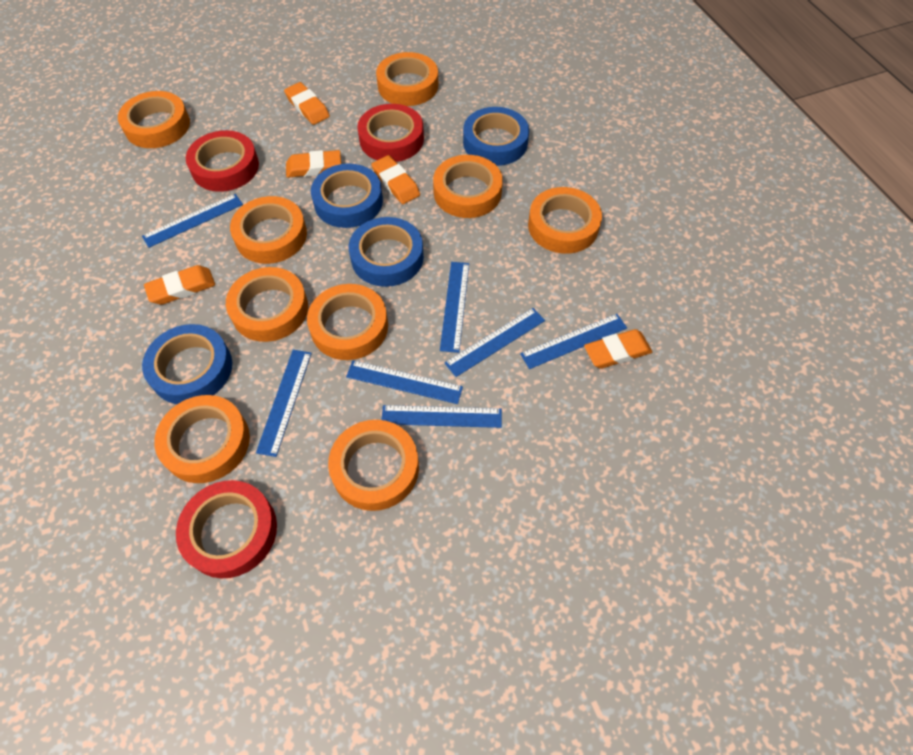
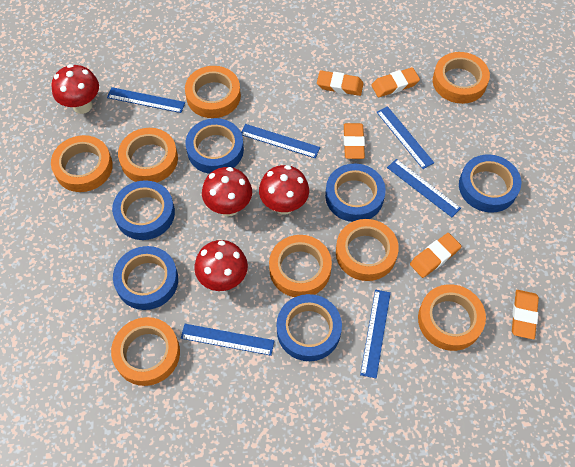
blue ruler: [142,194,243,248] [256,350,312,457] [346,360,463,404] [381,405,502,428] [440,262,469,353] [444,308,545,377] [520,314,627,369] = 7 -> [107,87,185,113] [181,324,275,356] [241,124,320,158] [360,290,391,378] [376,106,434,169] [387,159,461,217] = 6
blue tape: [142,324,232,404] [311,163,383,228] [349,217,424,287] [463,107,529,166] = 4 -> [112,180,175,240] [113,246,178,310] [186,118,244,174] [277,294,342,361] [325,164,386,222] [459,154,521,212] = 6
orange tape: [118,91,190,148] [154,395,250,483] [226,267,308,342] [230,196,307,264] [307,284,388,360] [328,420,419,511] [376,52,438,106] [433,155,503,218] [528,187,602,254] = 9 -> [51,135,113,192] [111,317,180,386] [118,128,178,182] [185,66,241,118] [269,235,332,297] [336,219,399,281] [418,284,486,351] [433,52,490,104] = 8
red mushroom: none = 0 -> [51,64,99,114] [194,240,248,291] [202,167,252,216] [259,165,309,215] = 4
red tape: [176,480,277,579] [186,130,259,192] [357,104,424,162] = 3 -> none = 0

